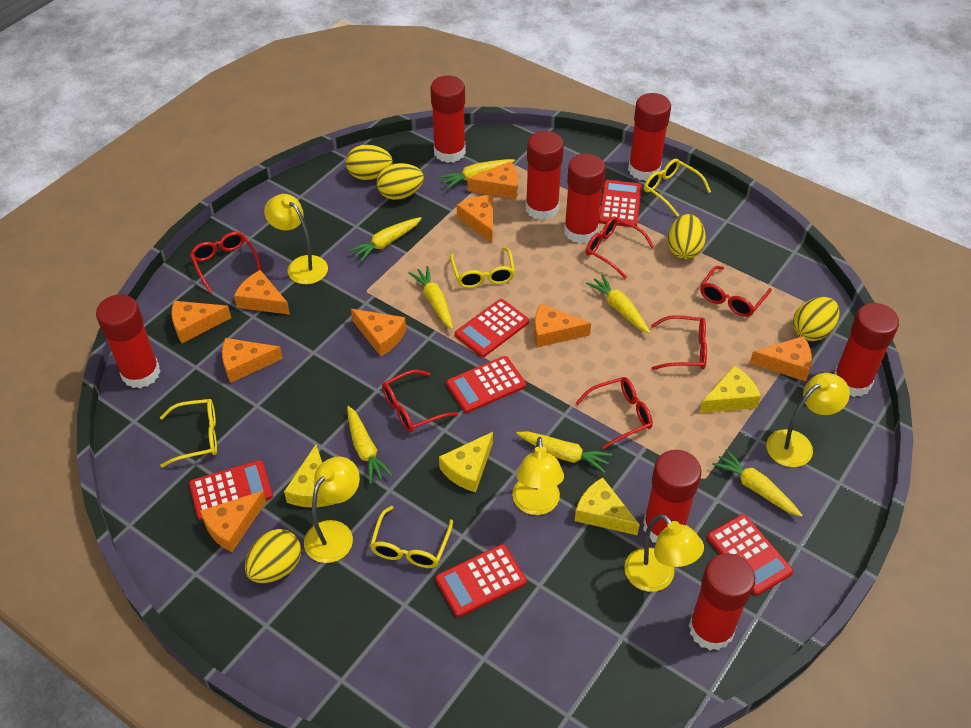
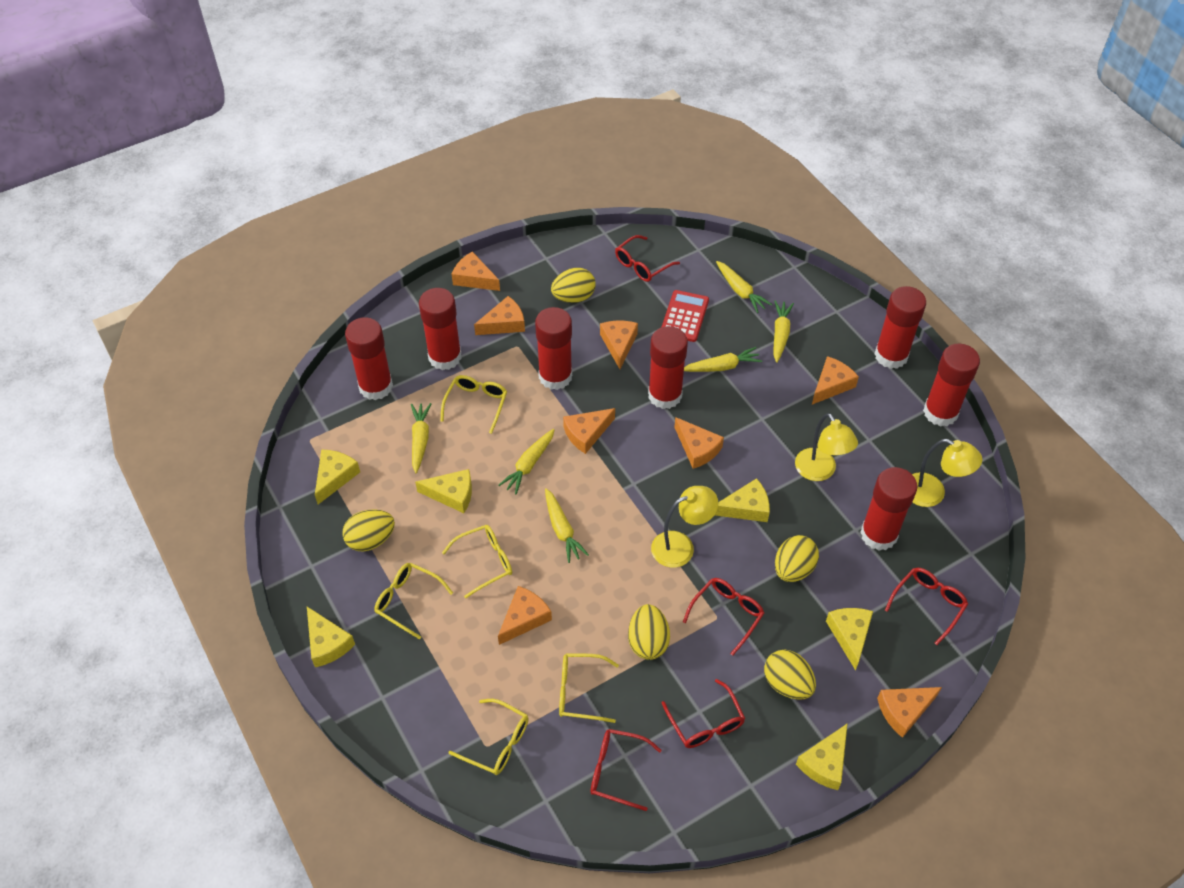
orange cheese: [171,301,231,343] [200,491,266,552] [222,338,283,383] [234,270,290,315] [351,309,406,356] [457,195,493,243] [467,161,518,199] [534,304,591,347] [750,336,812,382] = 9 -> [452,251,500,291] [474,296,525,335] [498,586,552,645] [563,408,615,454] [600,321,638,369] [674,417,724,469] [812,356,859,404] [877,687,942,738] = 8
red calculator: [189,460,273,520] [436,544,527,617] [446,356,526,413] [455,299,529,357] [598,180,642,227] [707,514,793,596] = 6 -> [661,290,709,342] = 1
red glasses: [190,232,262,293] [382,370,458,432] [575,377,653,449] [586,216,654,279] [651,315,707,370] [700,266,772,317] = 6 -> [590,729,662,811] [615,235,680,282] [662,679,745,748] [683,578,764,656] [885,568,968,645] = 5
red glue stick: [96,294,161,388] [430,76,466,163] [525,131,564,220] [564,154,606,244] [628,93,671,181] [643,450,701,543] [689,553,755,650] [834,303,899,397] = 8 -> [345,317,393,400] [419,288,462,370] [535,307,572,390] [648,326,688,409] [860,467,917,551] [874,286,926,369] [923,344,980,427] = 7
yellow carrot: [347,406,393,484] [349,217,422,262] [409,266,453,329] [439,159,515,189] [516,431,612,473] [586,274,650,334] [712,449,802,517] = 7 -> [411,403,431,473] [498,429,555,494] [545,488,589,563] [684,347,762,372] [716,261,772,313] [773,301,794,363] = 6
yellow cheese: [284,445,334,507] [439,432,493,492] [575,477,640,535] [700,366,761,413] = 4 -> [307,607,355,667] [315,449,360,504] [415,469,472,513] [715,478,770,522] [796,723,848,790] [826,608,873,671] = 6
yellow glasses: [160,399,217,467] [370,506,453,568] [450,247,515,288] [644,159,711,217] = 4 -> [374,563,453,640] [441,375,507,434] [442,525,512,598] [448,699,529,775] [559,653,619,723] = 5
yellow lamp: [264,194,328,284] [304,456,360,563] [512,437,564,515] [624,514,704,592] [766,373,850,467] = 5 -> [651,486,718,568] [795,413,858,481] [912,439,982,507] = 3

